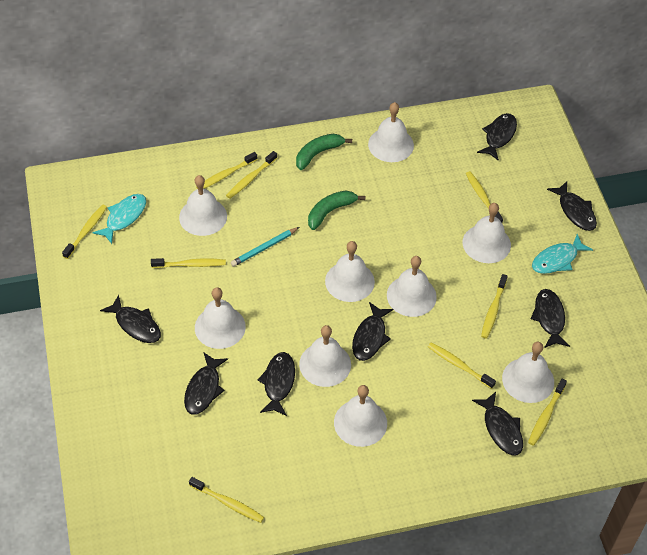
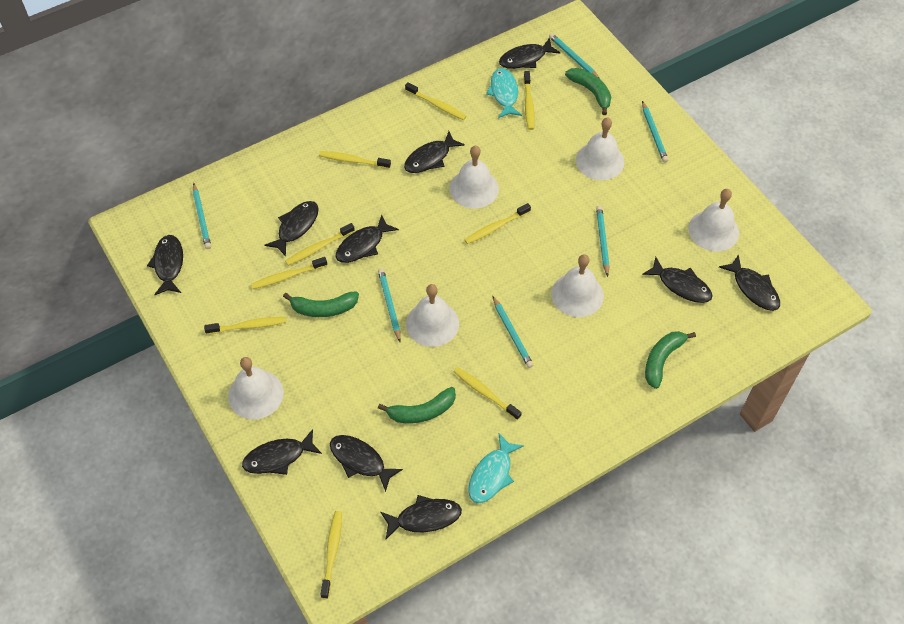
black fish: [100,295,161,343] [184,352,228,415] [257,352,295,416] [352,302,393,361] [472,392,523,456] [477,113,517,161] [531,289,570,348] [547,181,597,231] = 8 -> [147,235,183,295] [242,429,322,475] [264,201,319,257] [330,435,403,492] [336,215,399,263] [380,495,462,539] [404,131,465,173] [499,37,561,69] [642,257,713,303] [719,254,780,311] = 10
green banana: [296,134,352,170] [308,190,365,230] = 2 -> [283,291,359,317] [378,387,456,423] [565,68,611,115] [645,331,696,389] = 4
turquoise pencil: [231,227,299,267] = 1 -> [193,183,211,249] [378,268,401,342] [493,296,533,368] [549,33,600,79] [596,205,610,277] [642,101,668,163] = 6
white bell: [179,175,227,236] [195,287,246,349] [299,325,351,387] [325,241,375,302] [334,385,387,447] [368,102,414,162] [387,256,437,317] [463,203,511,263] [502,342,554,403] = 9 -> [228,357,284,420] [406,284,459,347] [449,146,499,209] [551,254,604,317] [576,118,624,180] [688,189,739,251] = 6

